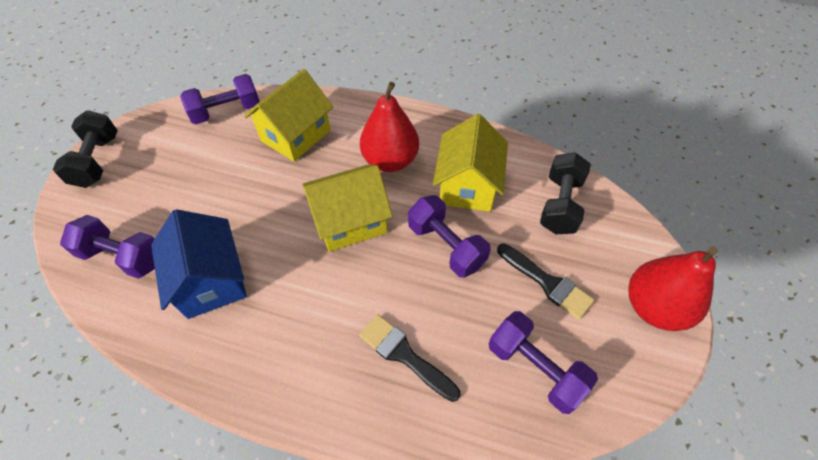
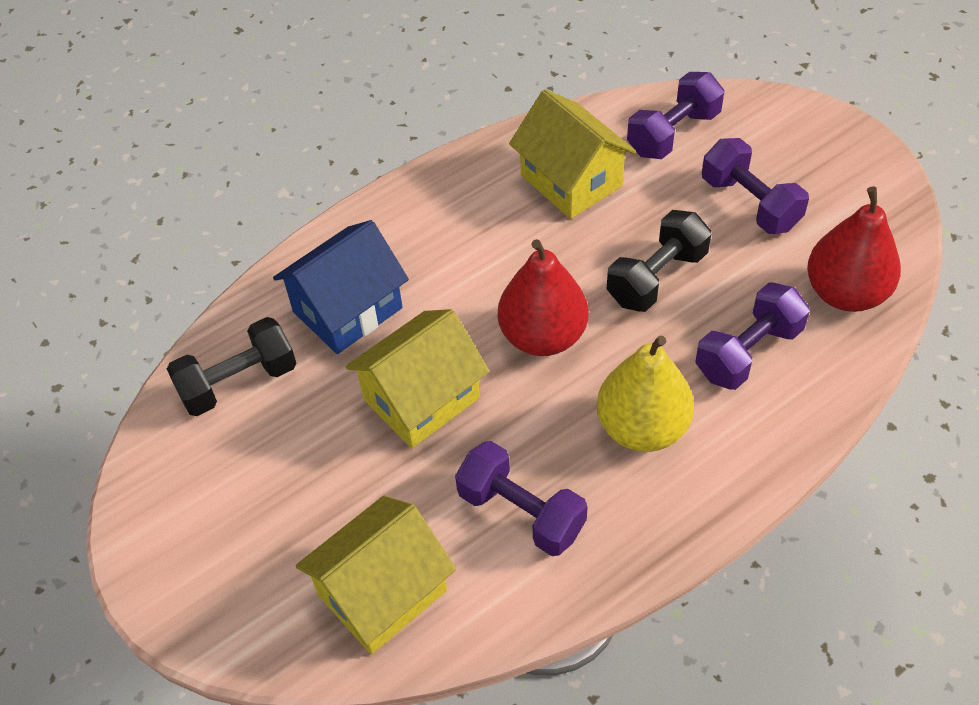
black brush: [359,314,461,402] [497,243,594,320] = 2 -> none = 0
yellow pear: none = 0 -> [597,335,694,452] = 1

